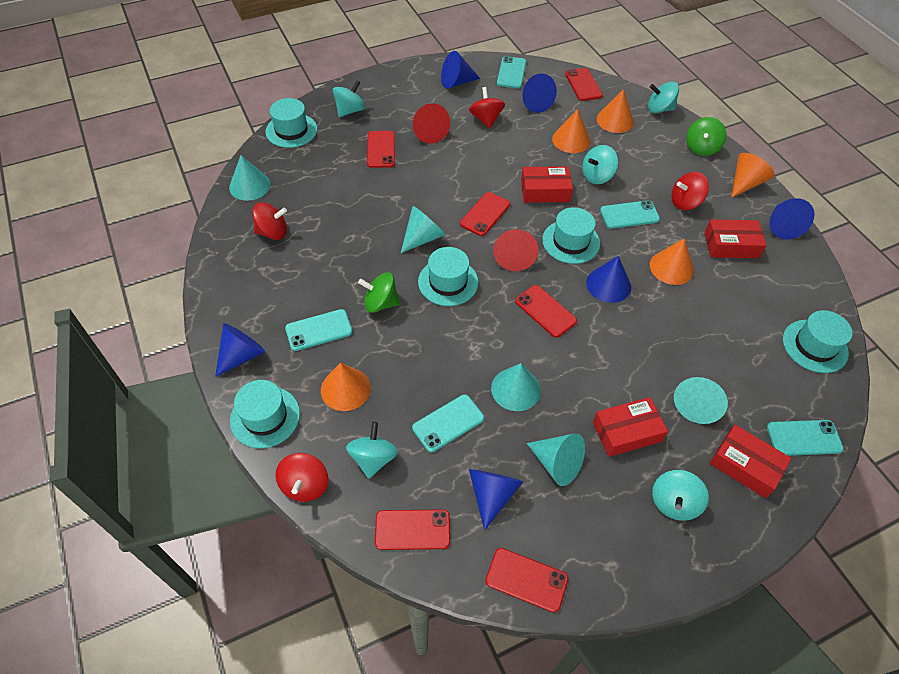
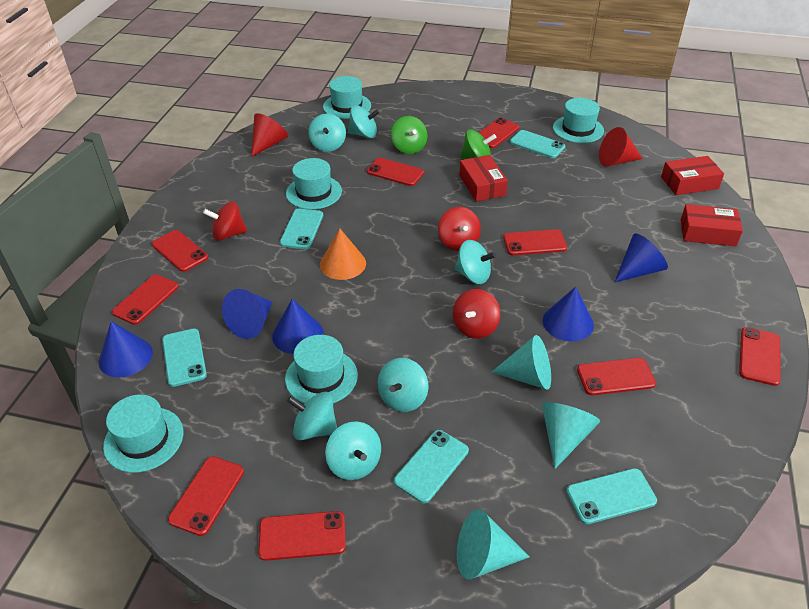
blue cone: [215,323,265,377] [441,51,480,89] [469,469,523,530] [522,74,557,113] [586,256,631,303] [769,198,814,239] = 6 -> [99,321,153,378] [222,289,272,339] [272,299,324,354] [543,287,594,342] [614,233,668,283] = 5
orange cone: [321,363,371,411] [552,109,590,153] [596,89,634,133] [650,238,694,285] [731,153,774,198] = 5 -> [320,229,366,280] = 1
red box: [521,166,573,203] [593,397,668,457] [704,219,767,258] [710,425,792,498] = 4 -> [459,155,508,202] [661,156,724,195] [681,204,743,246] = 3
red phone: [367,131,395,168] [375,510,450,550] [460,192,510,236] [485,548,568,613] [515,285,577,338] [565,68,603,101] = 6 -> [112,274,179,325] [152,230,208,272] [168,456,244,536] [258,511,346,561] [367,158,424,186] [479,118,520,148] [503,229,567,255] [577,358,656,395] [739,327,781,386] = 9
red spinning top: [252,202,287,240] [275,453,329,502] [469,87,505,128] [672,172,709,210] = 4 -> [203,201,247,241] [438,207,481,251] [453,289,500,339] = 3
turquoise cone: [229,155,271,201] [401,206,445,253] [491,363,541,411] [527,433,585,486] [674,377,728,424] = 5 -> [457,509,530,580] [492,335,551,390] [542,402,600,469] = 3
turquoise spinning top: [333,80,365,117] [346,422,398,479] [582,145,618,184] [648,81,679,113] [652,470,709,521] = 5 -> [287,392,337,440] [308,114,346,152] [325,421,381,480] [348,105,380,138] [378,358,428,412] [455,240,496,284] = 6

